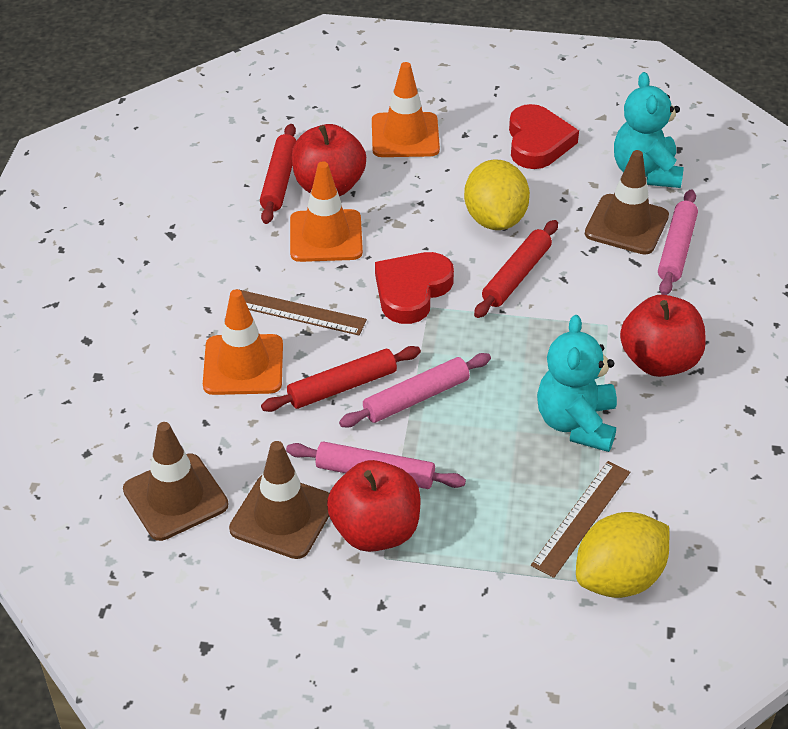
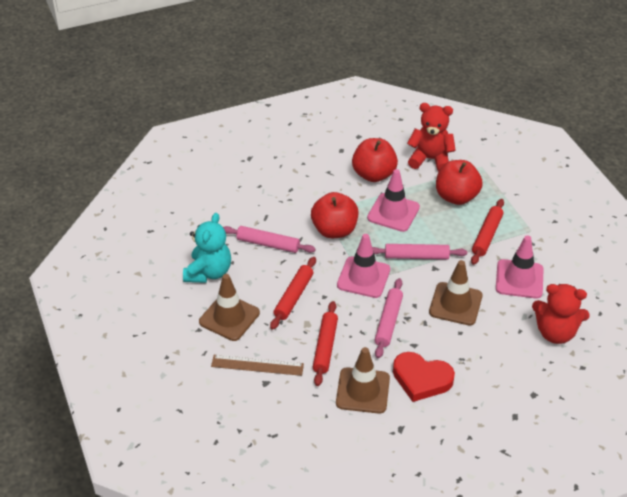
brown ruler: [238,289,367,335] [531,461,630,578] = 2 -> [211,355,304,376] = 1
orange traffic cone: [203,289,283,395] [290,161,363,262] [372,62,440,157] = 3 -> none = 0
pink traffic cone: none = 0 -> [337,234,390,298] [367,169,420,232] [496,235,544,298] = 3
red heart: [375,252,454,324] [509,104,579,169] = 2 -> [393,352,455,402] = 1
red teddy bear: none = 0 -> [407,103,456,172] [532,284,590,344] = 2
turquoise teddy bear: [537,315,617,452] [614,72,684,188] = 2 -> [183,213,231,283] = 1
yellow lemon: [464,159,530,230] [576,512,669,598] = 2 -> none = 0

